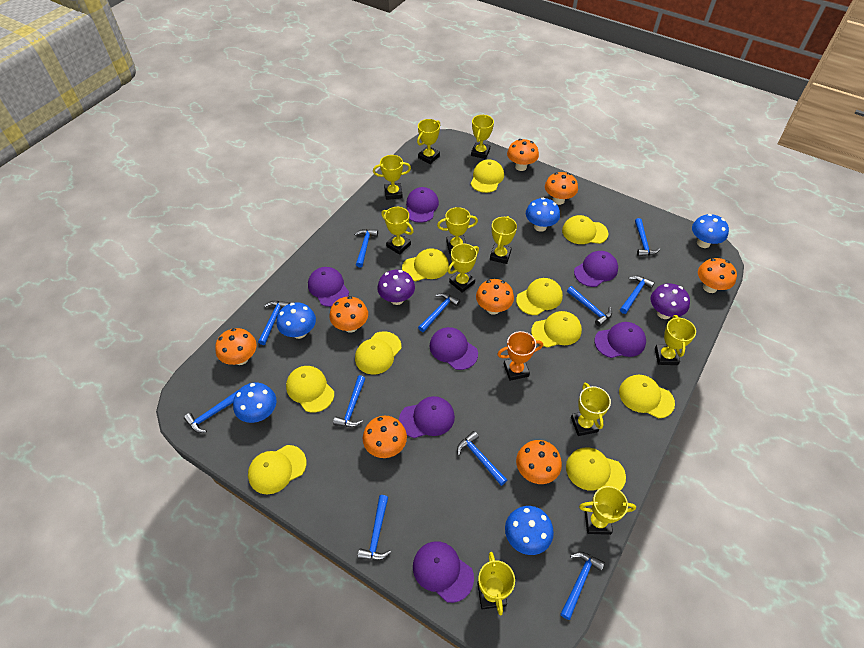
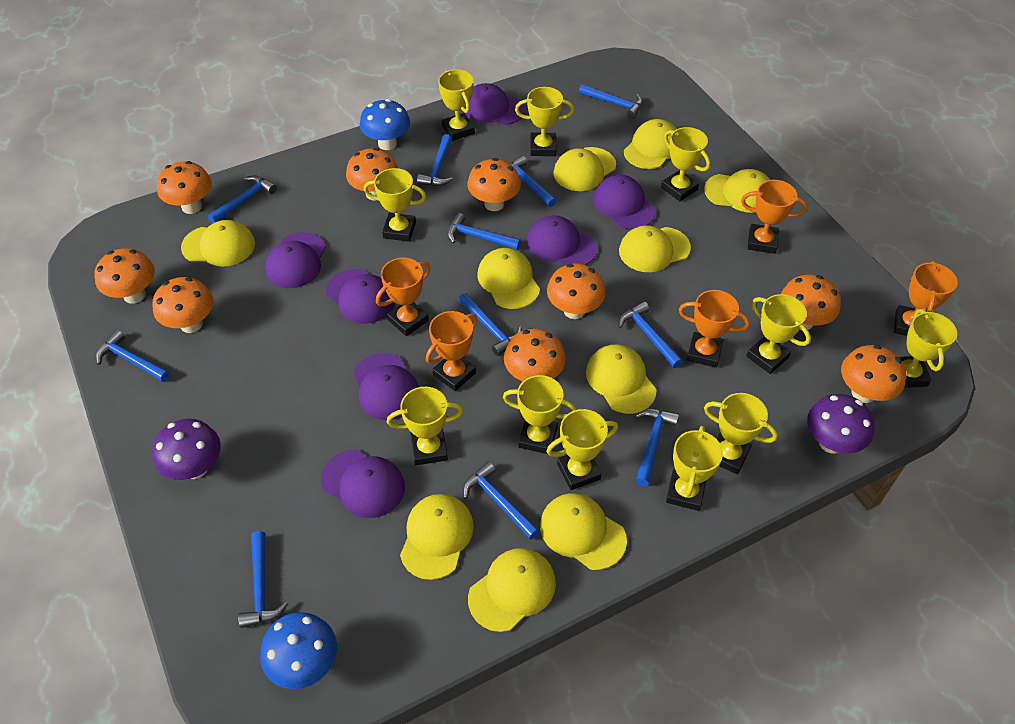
blue mushroom: [233,383,276,423] [277,302,316,339] [505,506,554,555] [526,198,560,232] [692,214,729,248] = 5 -> [260,612,337,689] [360,99,410,150] = 2
orange mushroom: [215,328,256,365] [329,296,368,333] [363,416,407,458] [476,279,514,315] [507,139,539,171] [516,440,562,484] [545,172,578,205] [698,258,737,293] = 8 -> [94,248,155,304] [152,277,213,333] [157,161,212,214] [346,148,398,200] [467,158,521,211] [504,329,566,381] [547,264,606,319] [781,274,841,330] [841,345,906,403] = 9
orange trophy: [497,331,543,381] = 1 -> [376,258,430,336] [426,311,477,391] [679,290,750,368] [741,180,807,254] [894,261,958,336] = 5

